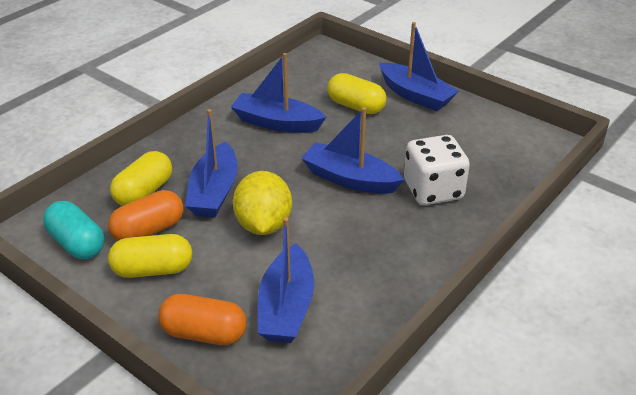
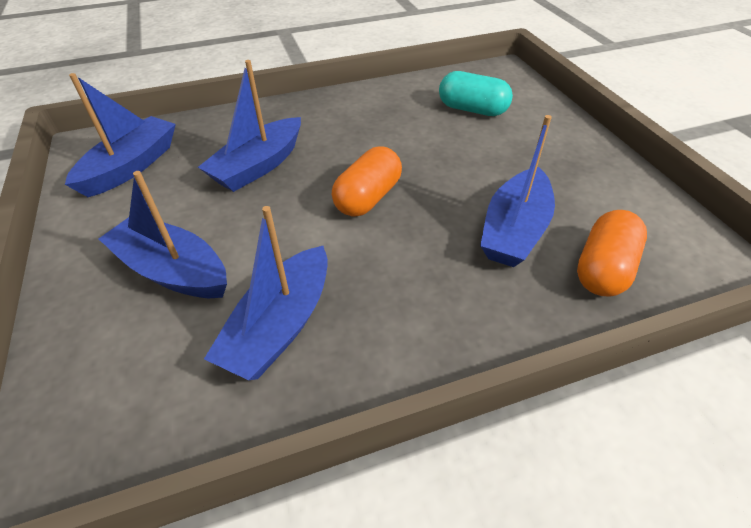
white dice: [404,135,470,205] = 1 -> none = 0
yellow capsule: [108,234,192,278] [110,151,172,206] [327,73,386,114] = 3 -> none = 0
yellow lemon: [233,171,292,235] = 1 -> none = 0

